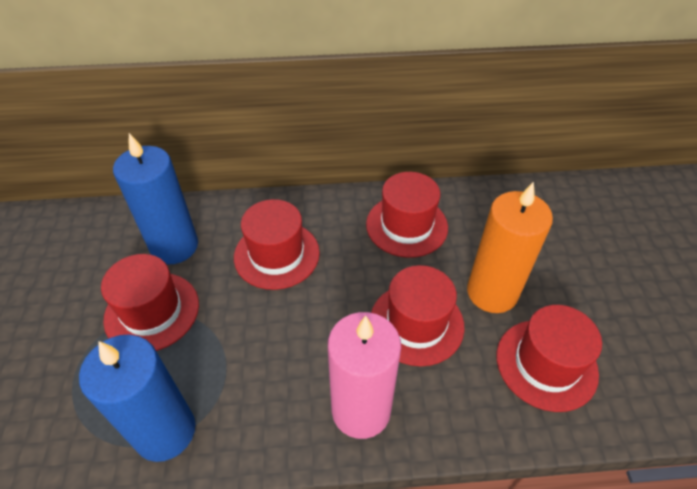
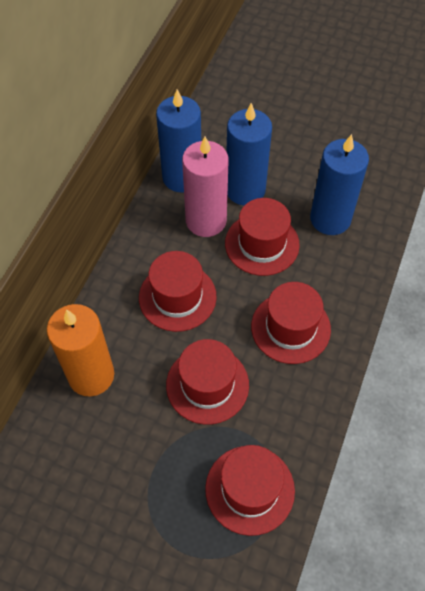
blue candle: [79,335,195,462] [113,133,198,264] = 2 -> [156,89,201,193] [227,103,272,205] [310,134,369,235] = 3

